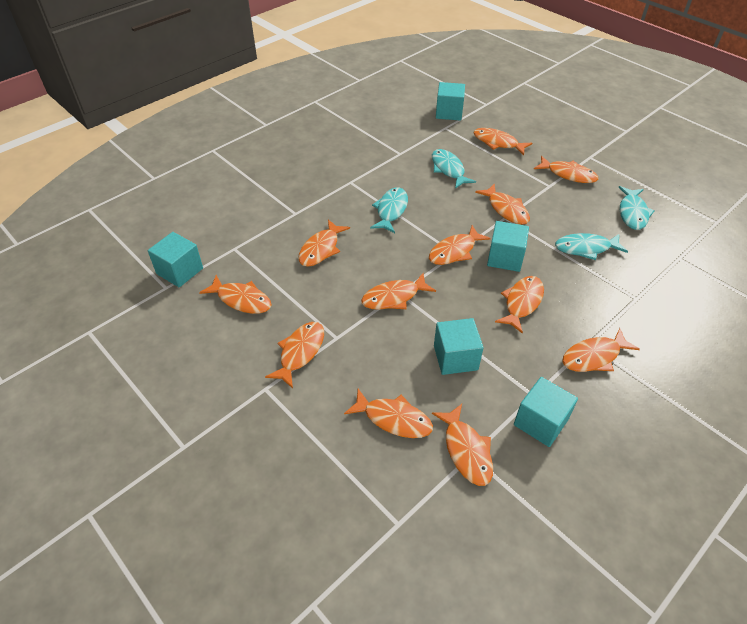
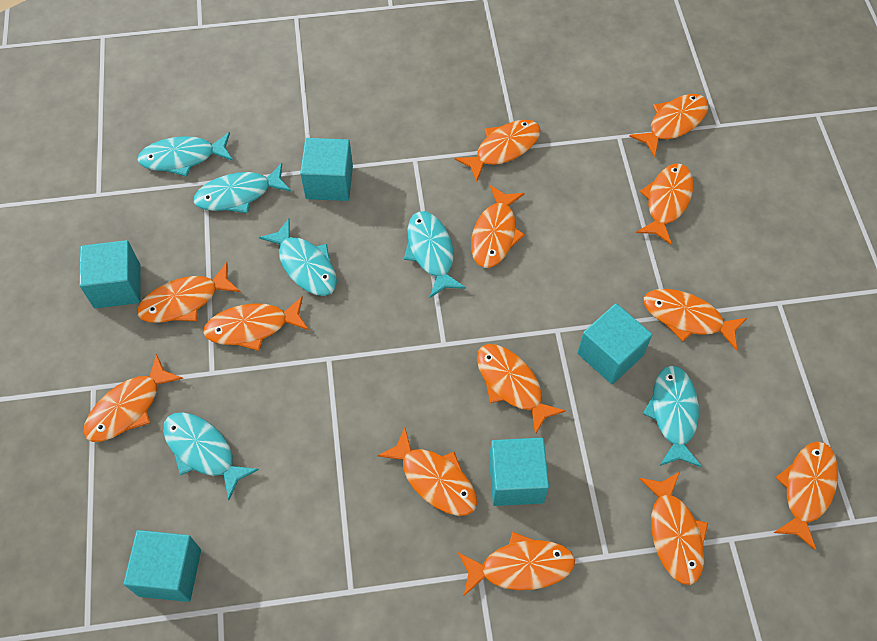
orange fish: [199,275,272,314] [265,322,324,389] [298,220,350,267] [344,389,433,438] [361,273,436,310] [429,225,491,265] [432,404,493,486] [473,128,532,155] [475,184,530,225] [495,276,544,334] [534,156,598,183] [562,328,640,372] = 12 -> [83,354,183,442] [137,262,241,323] [203,296,309,351] [377,427,477,516] [455,120,541,182] [458,532,575,596] [471,185,525,268] [477,344,566,435] [629,94,709,157] [636,163,693,245] [639,472,708,585] [644,289,747,350] [774,441,838,551] = 13
turquoise fish: [370,188,408,233] [432,149,476,189] [555,233,628,260] [618,186,655,230] = 4 -> [137,132,233,177] [163,412,259,500] [193,163,292,213] [259,219,337,296] [404,211,466,298] [643,365,702,467] = 6

